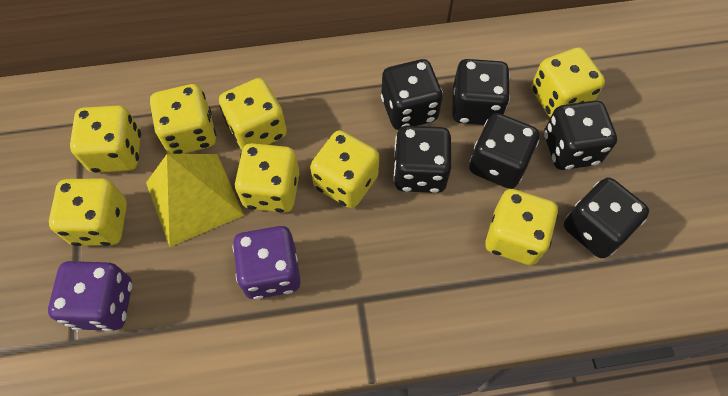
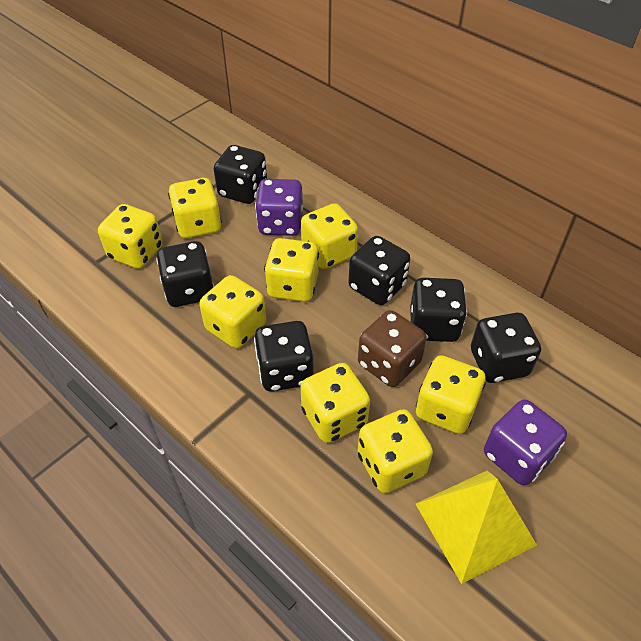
brown dice: none = 0 -> [358,310,427,387] = 1

